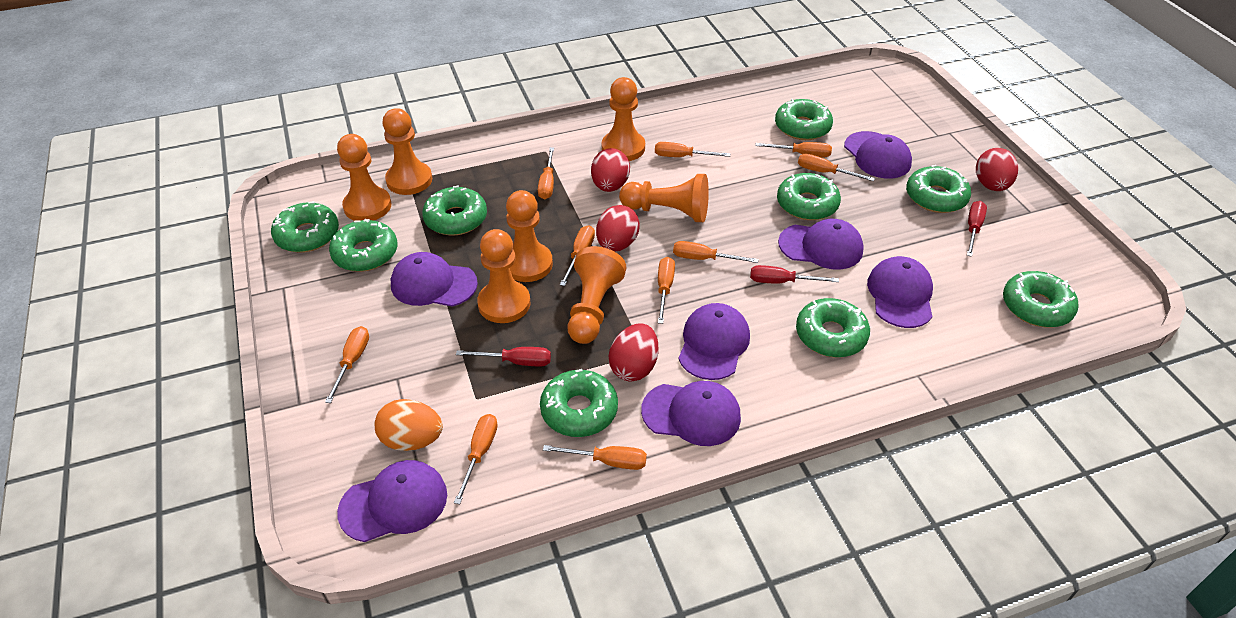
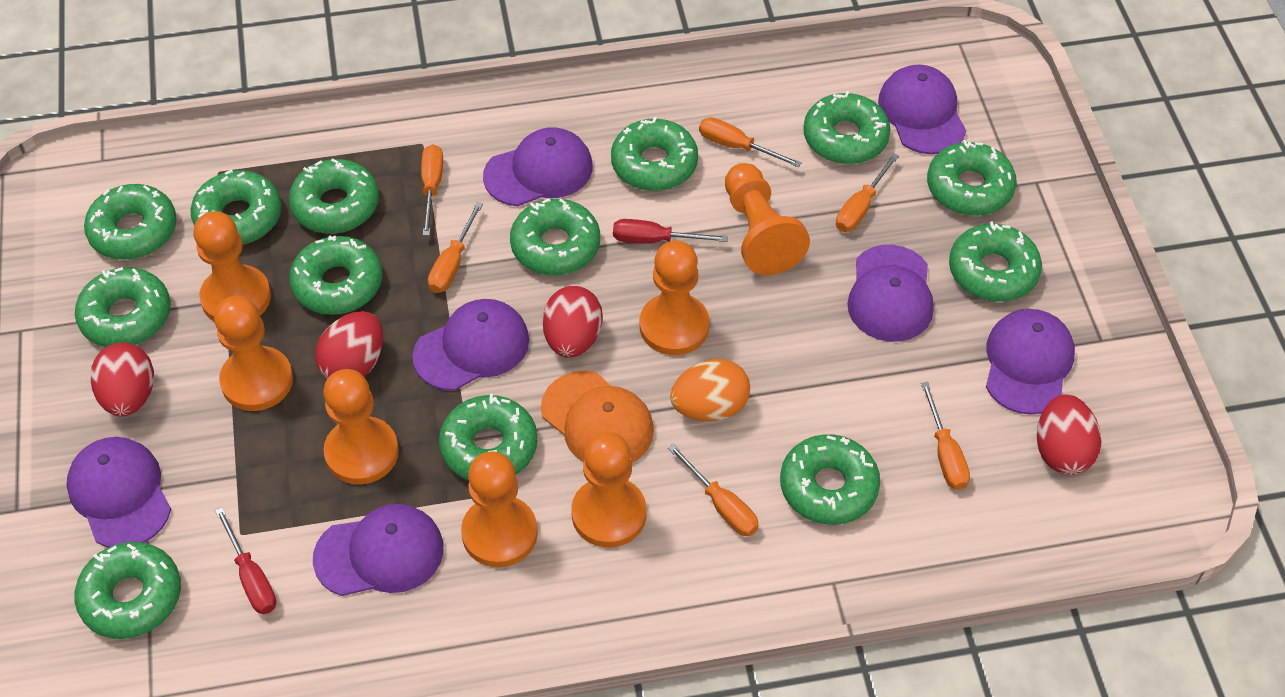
green donut: [271,201,339,253] [329,219,397,272] [422,185,487,235] [540,369,618,437] [775,99,833,140] [777,173,841,220] [796,298,870,357] [906,165,971,213] [1003,271,1079,327] = 9 -> [74,542,181,639] [75,267,171,347] [84,184,177,260] [190,170,282,244] [289,159,379,234] [289,236,382,315] [439,394,538,480] [510,199,600,275] [611,117,698,191] [780,434,880,525] [803,91,890,164] [927,140,1017,216] [949,222,1042,302] = 13
orange cap: none = 0 -> [541,371,654,463] = 1
orange screwdriver: [325,326,369,403] [454,414,498,504] [538,147,554,199] [543,445,647,470] [560,226,595,286] [655,142,730,157] [658,257,675,324] [673,241,759,263] [755,142,832,157] [798,154,875,181] = 10 -> [421,144,443,236] [428,202,483,293] [668,444,759,536] [699,117,802,168] [836,153,899,232] [921,382,970,490] = 6
red screwdriver: [456,347,551,366] [750,265,839,284] [967,201,987,257] = 3 -> [215,507,276,614] [613,219,728,243] = 2

